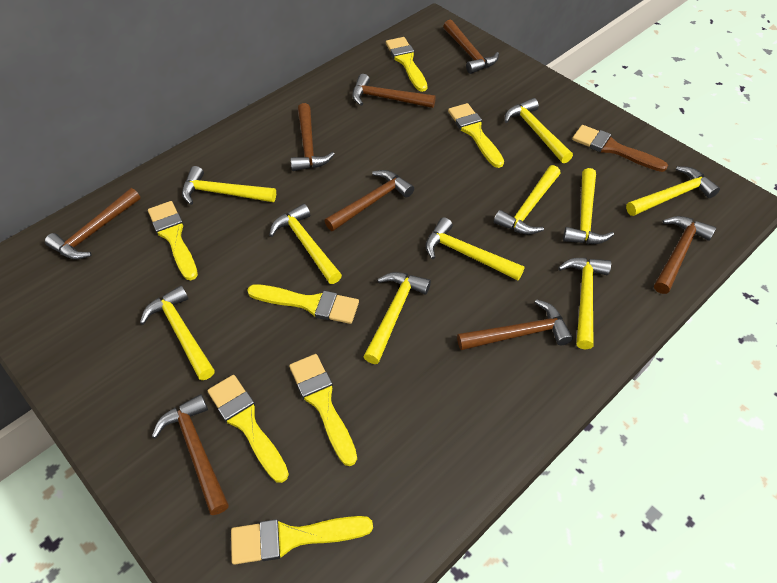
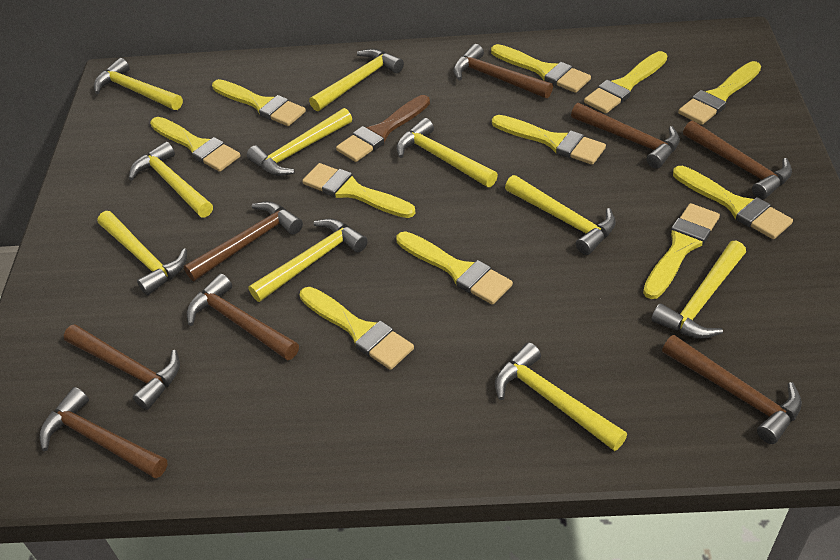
yellow brush: [148,201,198,280] [207,375,289,483] [231,516,373,565] [247,284,359,324] [289,354,357,466] [386,37,427,92] [448,103,504,168] = 7 -> [150,117,240,172] [212,79,306,126] [300,287,414,370] [302,163,415,218] [396,231,513,305] [491,44,591,93] [492,115,606,165] [584,51,667,113] [643,203,720,299] [673,166,793,239] [678,61,761,125] = 11

